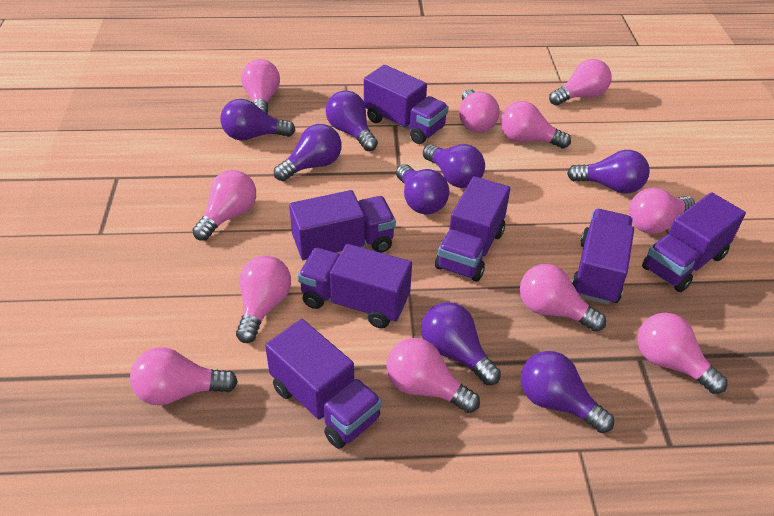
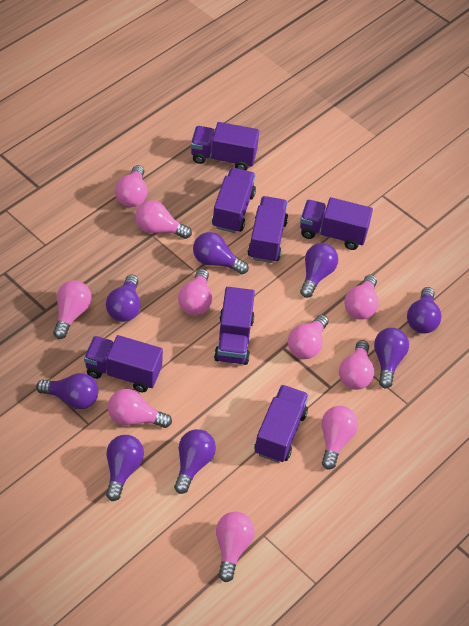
pink light bulb: [130,347,238,406] [192,170,256,241] [236,255,291,343] [241,59,280,114] [386,338,480,413] [459,89,500,132] [501,101,571,149] [520,264,606,332] [549,59,612,106] [629,188,695,234] [638,312,728,394] = 11 -> [53,280,91,339] [108,389,172,428] [115,165,147,207] [135,200,192,239] [178,269,212,316] [216,512,255,582] [288,314,329,359] [321,406,358,470] [339,340,374,390] [344,274,379,320] = 10

